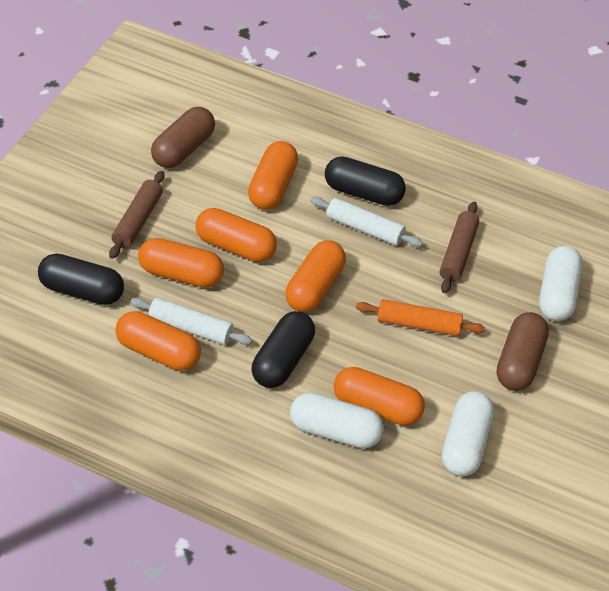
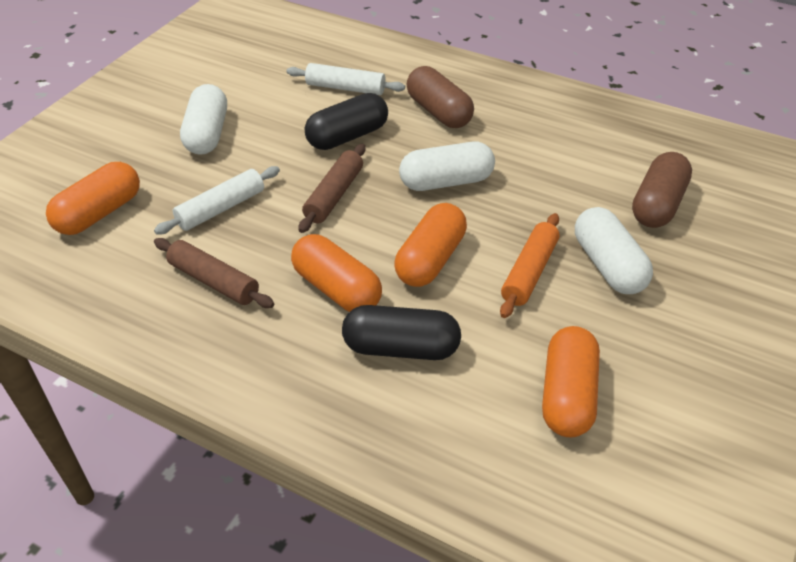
black capsule: [38,254,124,305] [252,311,315,388] [325,157,406,206] = 3 -> [305,93,388,150] [342,305,461,360] = 2
orange capsule: [115,311,201,371] [138,238,224,288] [195,208,277,262] [248,141,298,209] [285,240,346,312] [334,367,425,426] = 6 -> [46,162,140,235] [291,234,382,312] [395,203,467,287] [542,326,600,437] = 4

